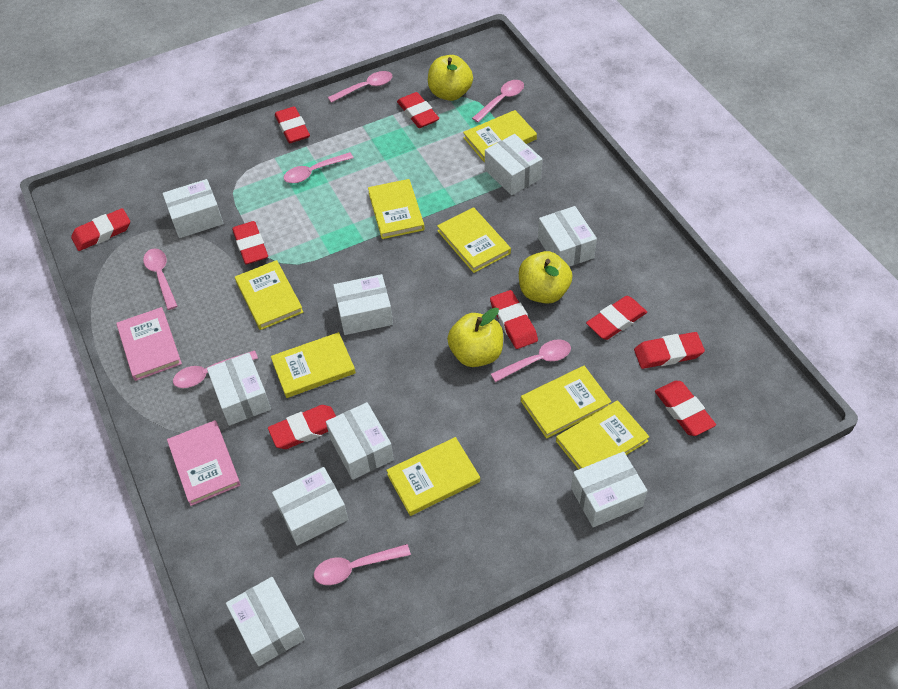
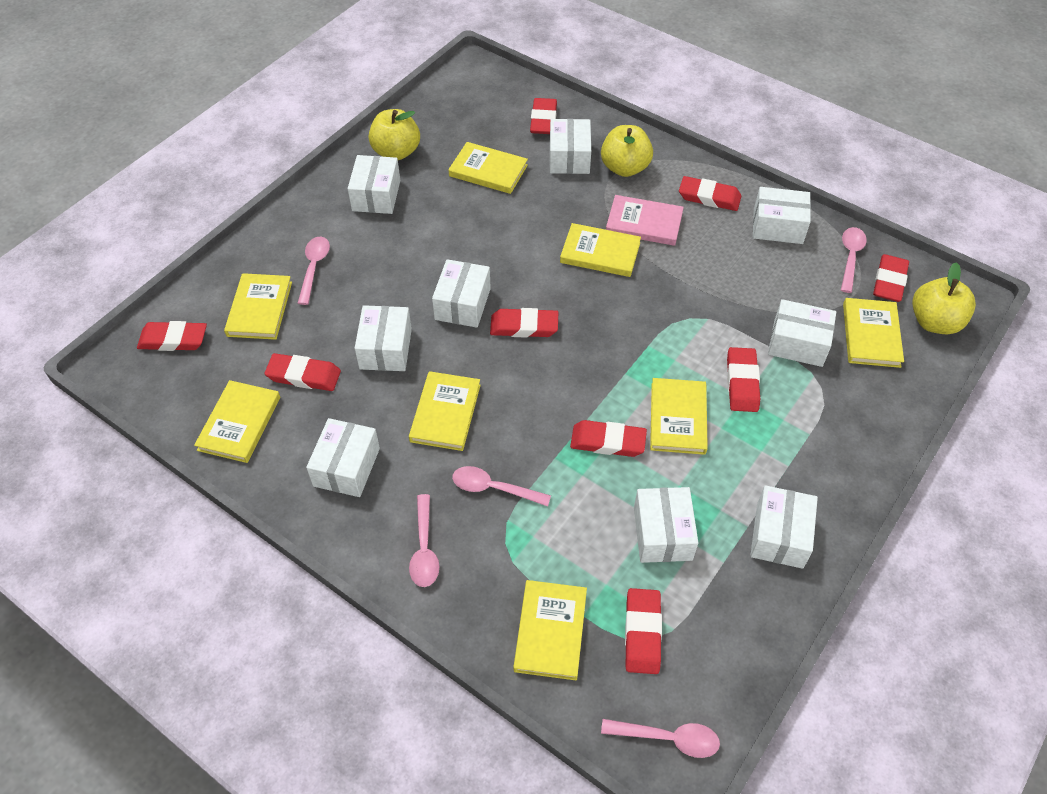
pink book: [116,307,182,381] [167,420,241,506] = 2 -> [606,195,684,246] = 1
pink spoon: [143,248,178,310] [173,350,258,388] [283,152,353,183] [314,544,411,585] [328,71,392,103] [472,80,524,122] [491,339,571,382] = 7 -> [298,237,330,305] [409,494,440,587] [452,466,551,506] [601,719,720,758] [841,227,867,293] = 5

